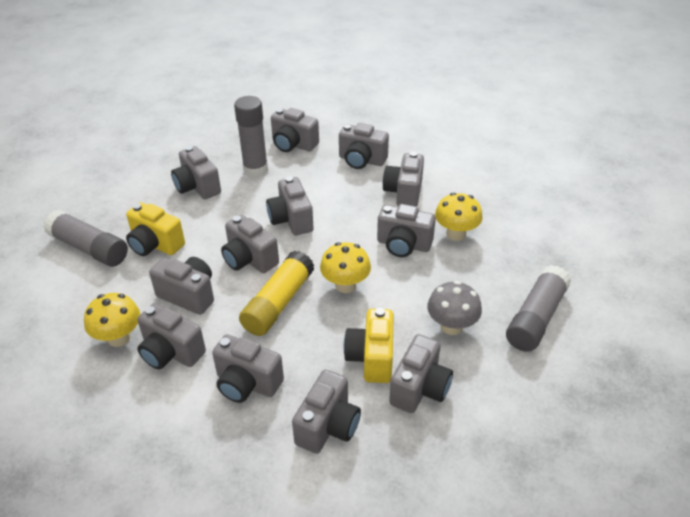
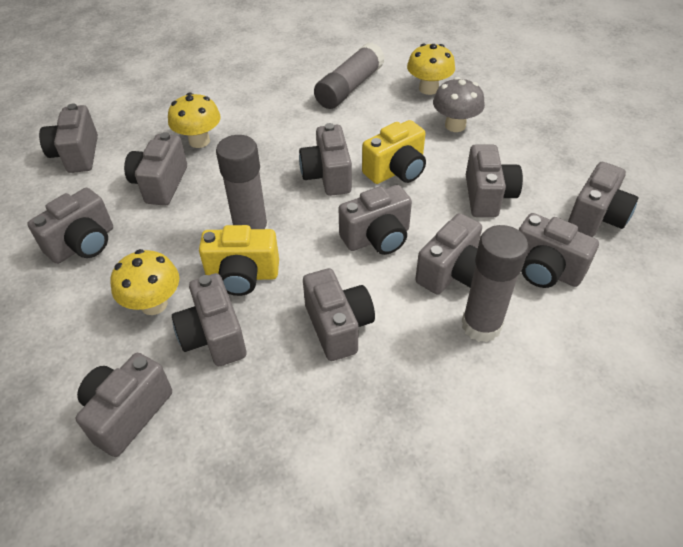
yellow glue stick: [239,251,314,336] = 1 -> none = 0

